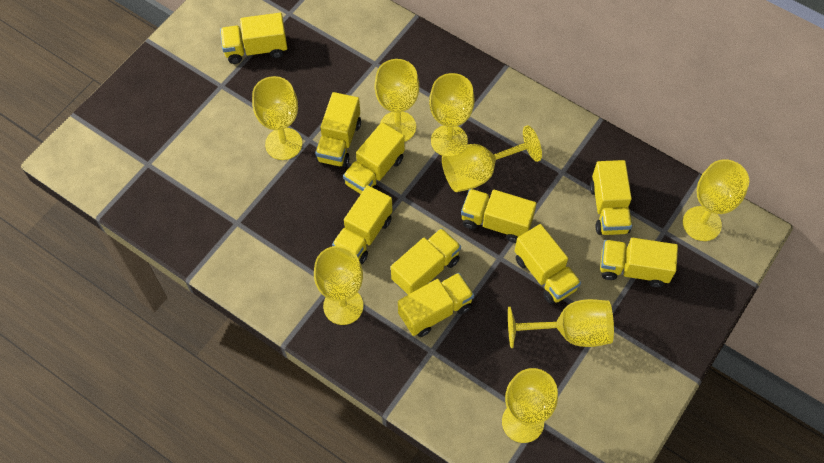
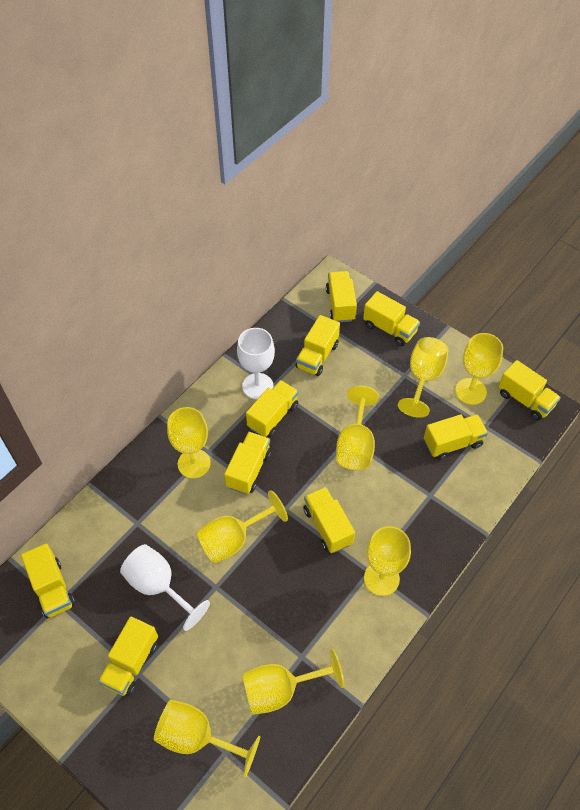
white goblet: none = 0 -> [120,544,210,631] [237,328,275,399] = 2

